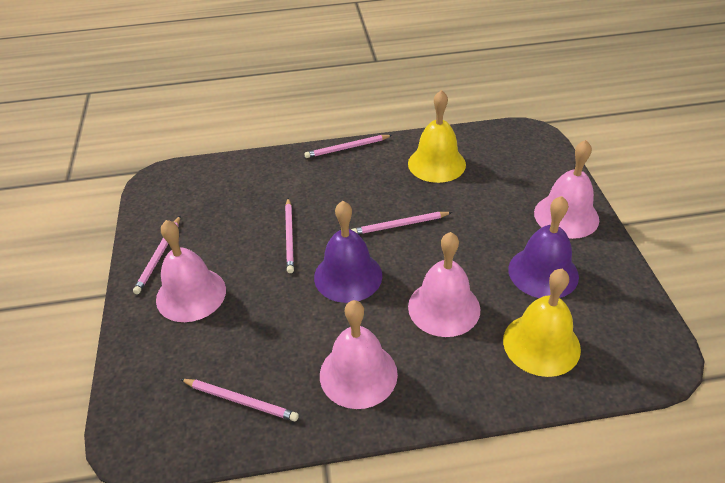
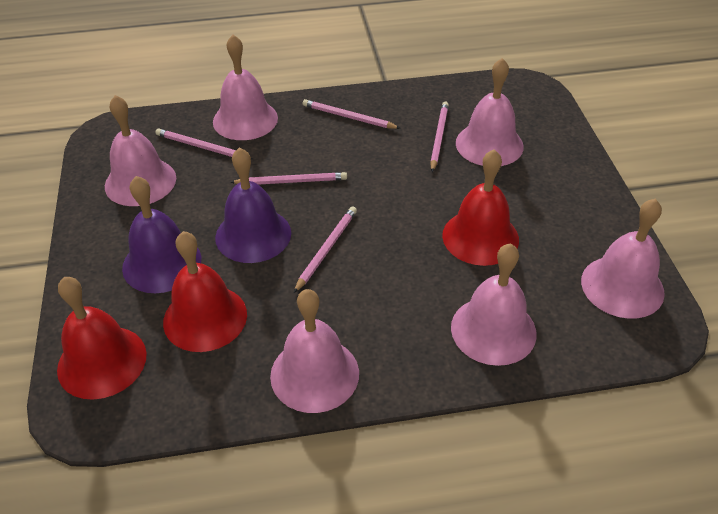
pink bell: [156,220,226,322] [320,300,398,409] [408,232,480,337] [534,140,599,239] = 4 -> [105,95,176,206] [213,35,278,140] [270,289,359,413] [451,243,537,366] [456,58,524,166] [581,199,665,319] = 6
red bell: none = 0 -> [57,277,147,400] [163,231,247,352] [442,149,519,266] = 3
yellow bell: [408,90,466,183] [503,269,581,377] = 2 -> none = 0

